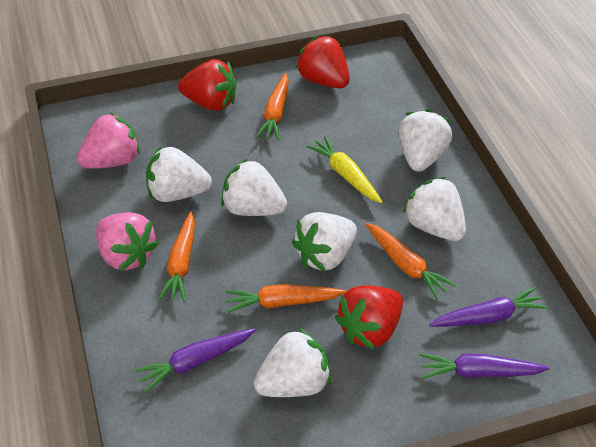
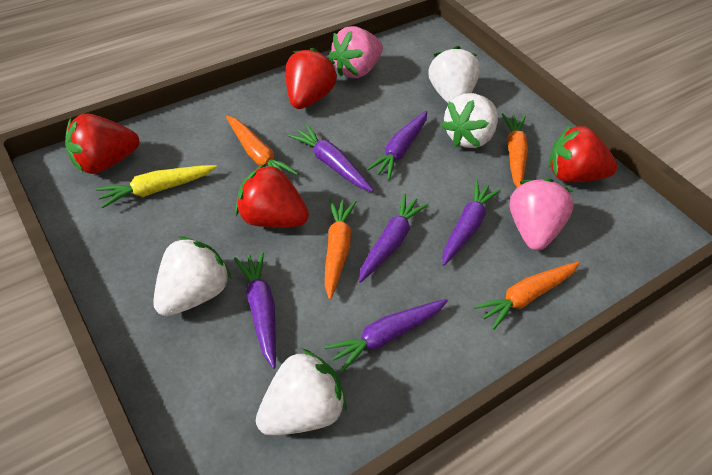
purple carrot: [134,328,256,393] [420,353,550,379] [429,287,548,327] = 3 -> [234,252,276,369] [288,125,374,192] [325,299,448,373] [359,193,428,283] [366,111,427,180] [442,180,501,266] = 6
red strawberry: [178,59,237,111] [296,35,350,88] [335,285,403,349] = 3 -> [65,114,139,174] [235,163,309,227] [286,48,337,109] [548,125,617,182] = 4
white strawberry: [146,146,212,202] [221,159,287,216] [254,328,331,397] [292,212,357,271] [399,109,452,172] [403,177,466,241] = 6 -> [153,236,232,316] [256,349,347,435] [429,46,480,104] [441,93,498,148] = 4

